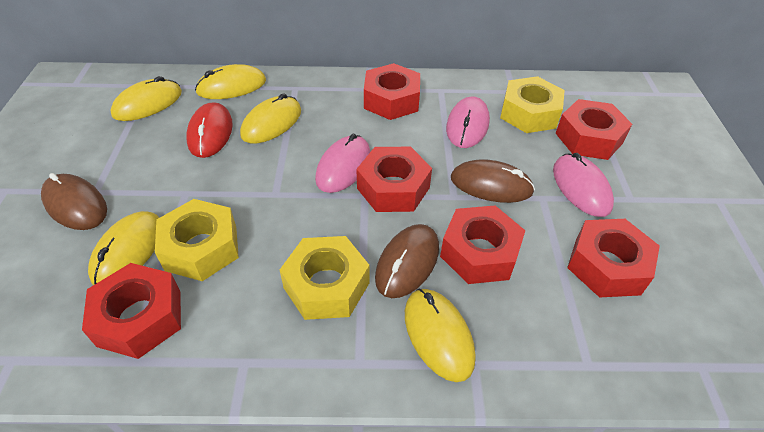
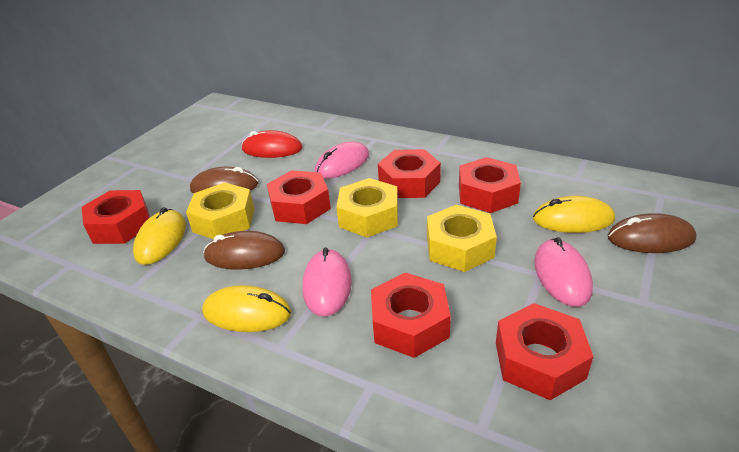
yellow mouse: [88,211,159,285] [111,76,182,121] [195,64,266,99] [240,93,301,143] [405,289,476,382] = 5 -> [133,207,186,265] [202,285,291,332] [533,196,615,233] = 3

